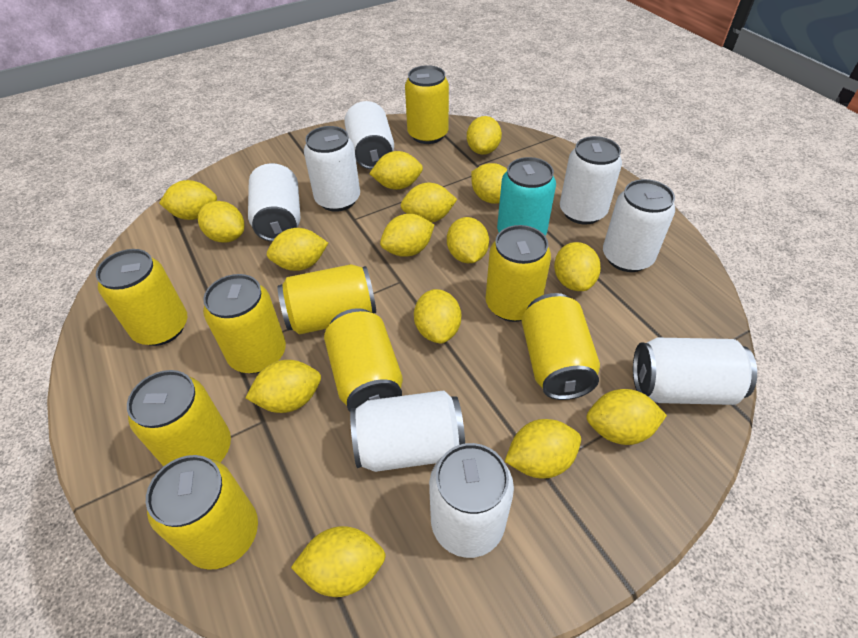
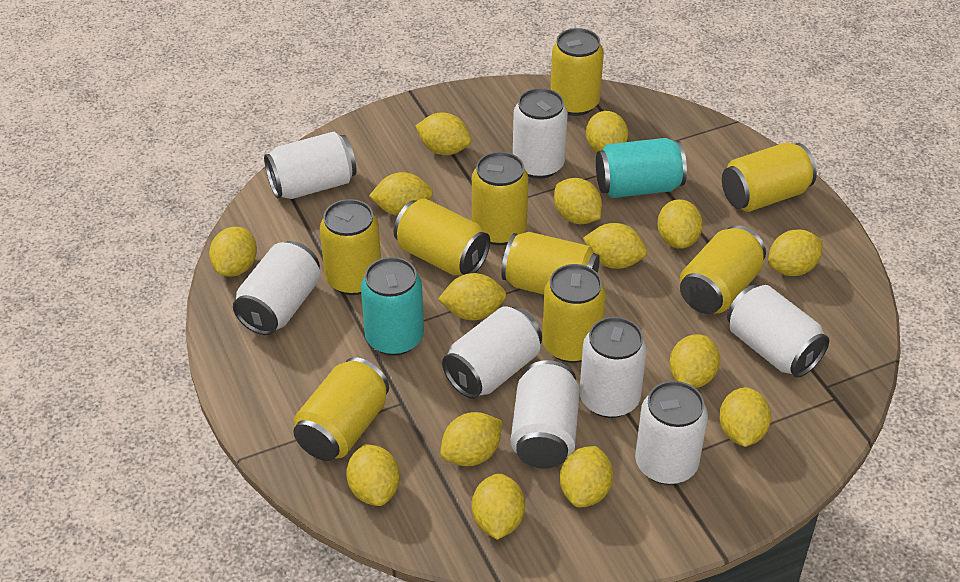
turquoise can: [497,157,556,236] = 1 -> [361,257,424,356] [596,138,687,198] = 2

